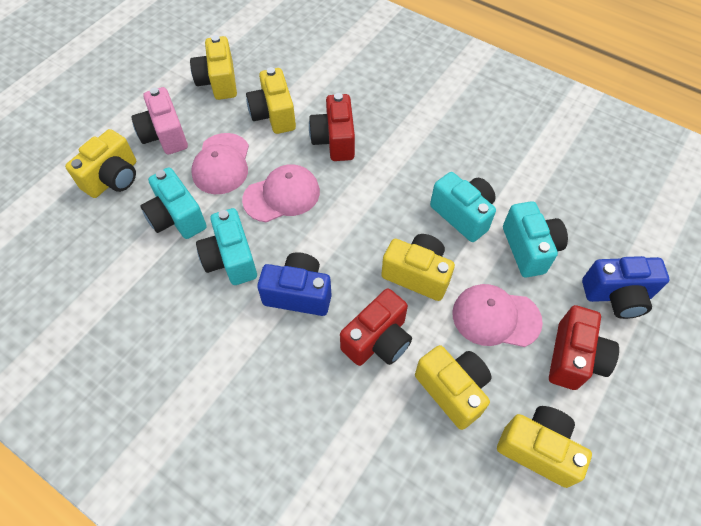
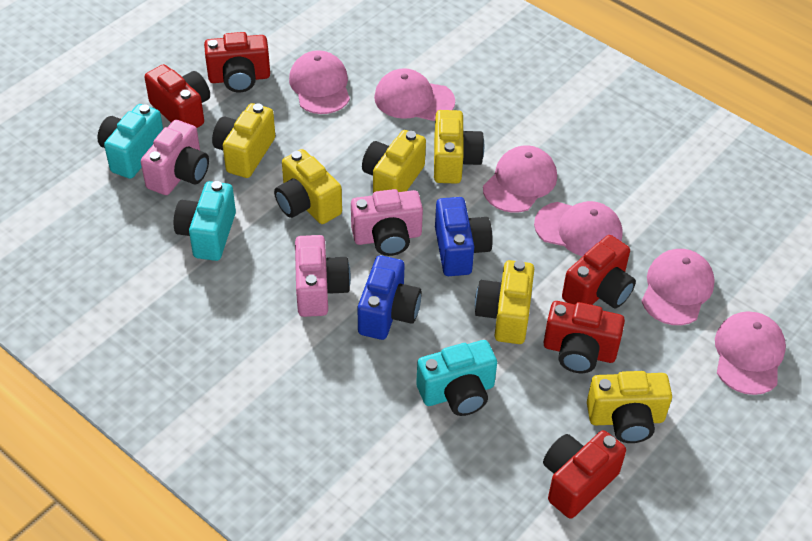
pink camera: [131,87,188,154] = 1 -> [141,120,209,195] [295,235,351,317] [351,189,423,256] = 3
pink cap: [191,133,249,194] [242,164,320,222] [452,284,543,347] = 3 -> [289,50,350,114] [374,68,455,121] [483,145,557,213] [534,201,623,257] [642,249,715,325] [715,311,786,395] = 6
red camera: [309,93,355,161] [340,288,412,366] [549,305,619,390] = 3 -> [144,64,210,128] [204,32,270,92] [543,301,625,373] [543,430,626,519] [562,235,636,308] = 5
turquoise camera: [141,167,207,239] [196,208,257,285] [430,172,496,242] [503,201,568,278] = 4 -> [97,104,163,179] [174,181,236,261] [416,340,497,416] = 3

